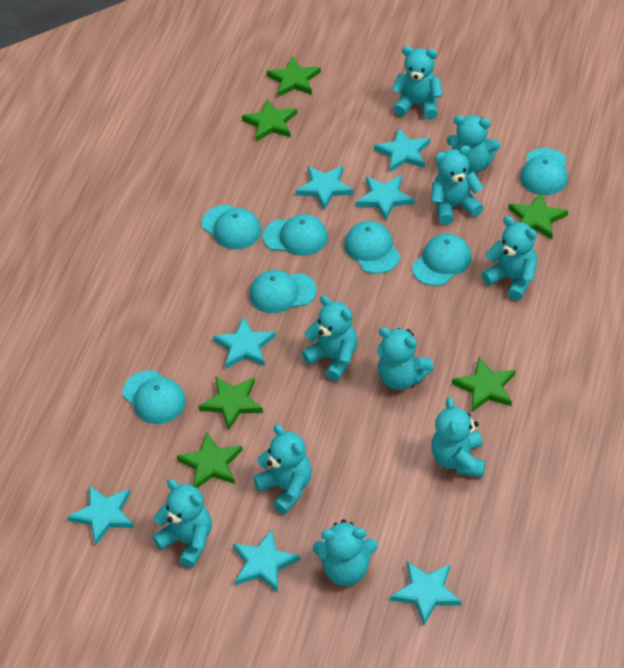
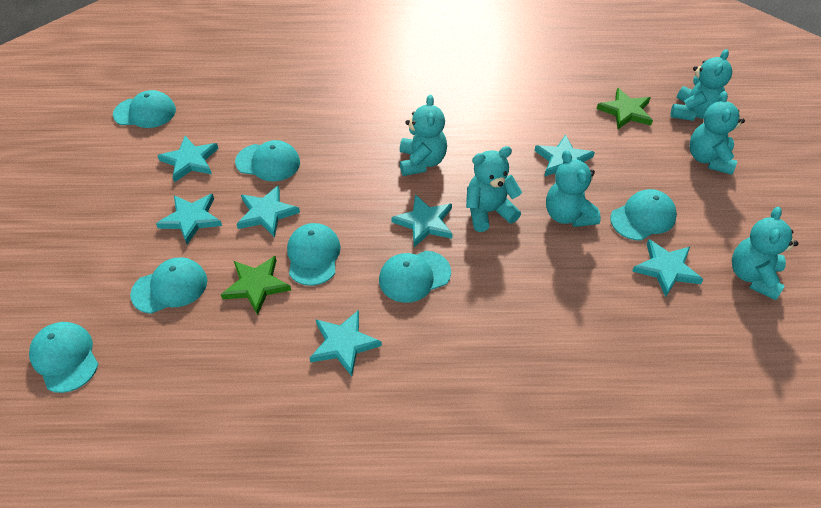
green star: [177,432,243,488] [199,376,263,431] [242,99,297,142] [266,57,321,97] [452,357,516,412] [509,193,568,239] = 6 -> [221,256,291,315] [597,88,653,129] = 2
turquoise teddy bear: [152,479,212,568] [253,424,312,514] [301,295,358,381] [313,519,378,586] [377,327,434,390] [392,46,443,120] [431,146,484,225] [431,397,485,477] [447,115,500,174] [482,216,537,301] = 10 -> [400,94,447,176] [466,146,522,232] [546,150,601,227] [670,49,732,121] [689,91,745,175] [732,207,798,300] = 6

